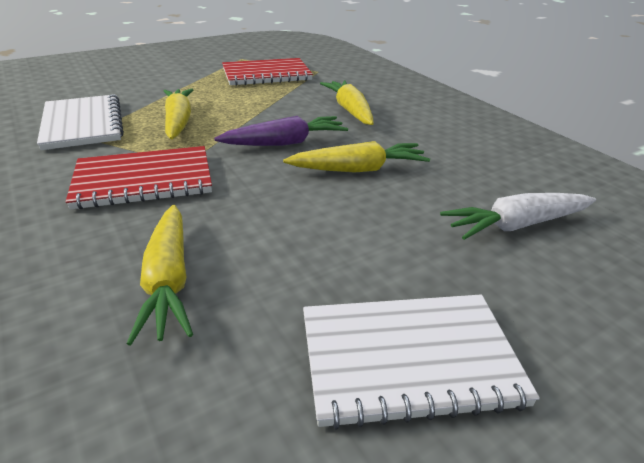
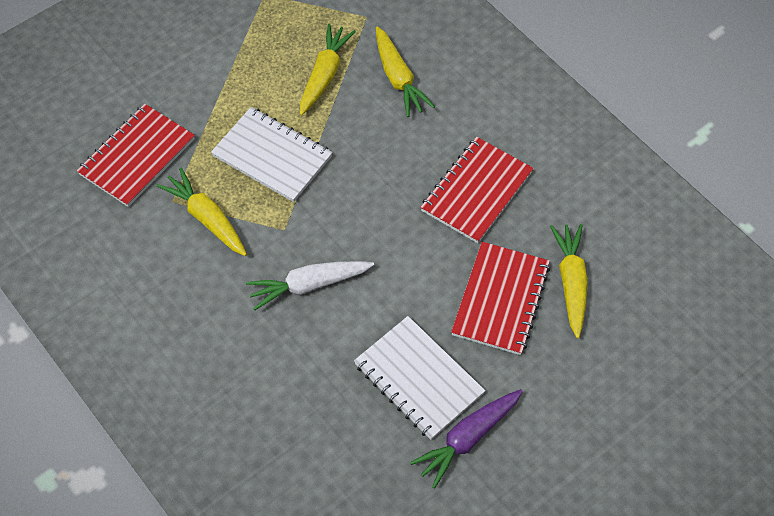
red notebook: [66,146,212,209] [222,58,313,86] = 2 -> [77,104,195,207] [420,137,534,243] [451,242,550,355] = 3

